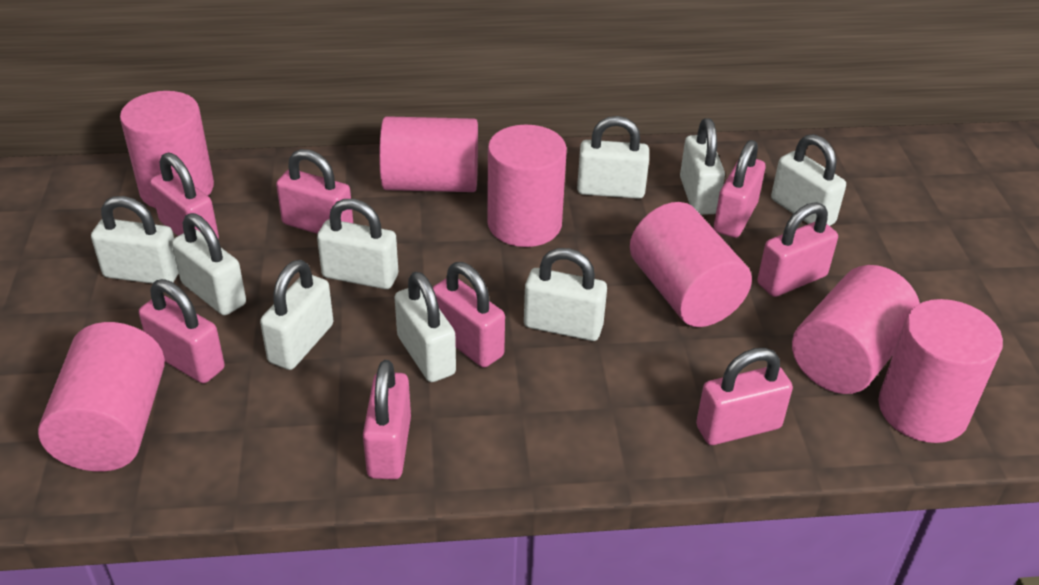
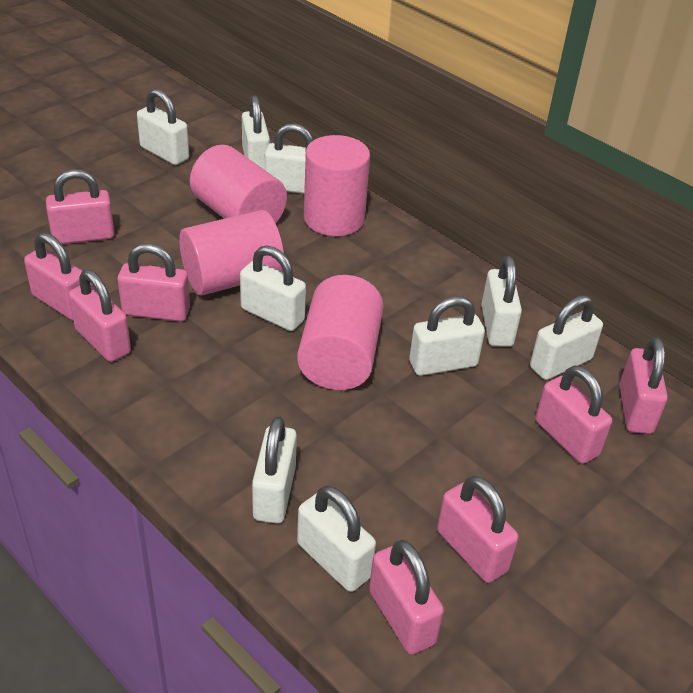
pink cylinder: [38,322,165,471] [120,91,214,208] [379,116,478,192] [487,124,567,247] [630,202,752,327] [792,265,920,394] [878,299,1003,443] = 7 -> [179,210,284,295] [190,145,287,223] [297,275,384,390] [304,135,370,236] = 4

